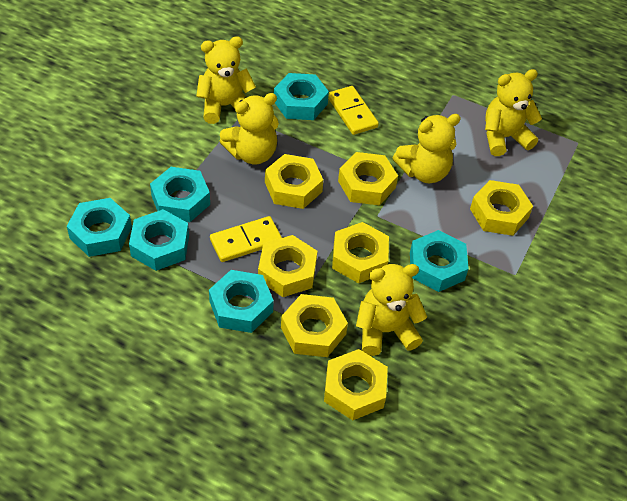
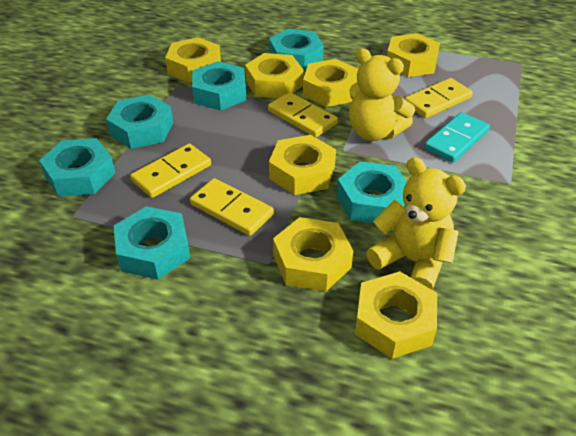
turquoise domino: none = 0 -> [424,112,490,162] = 1
yellow domino: [210,216,282,262] [328,86,379,135] = 2 -> [130,143,211,198] [190,178,274,236] [268,92,338,137] [405,78,473,118] = 4
yellow teddy bear: [196,37,256,124] [219,93,279,164] [356,264,427,356] [393,114,461,183] [485,69,542,156] = 5 -> [349,48,415,141] [366,157,466,290] = 2

